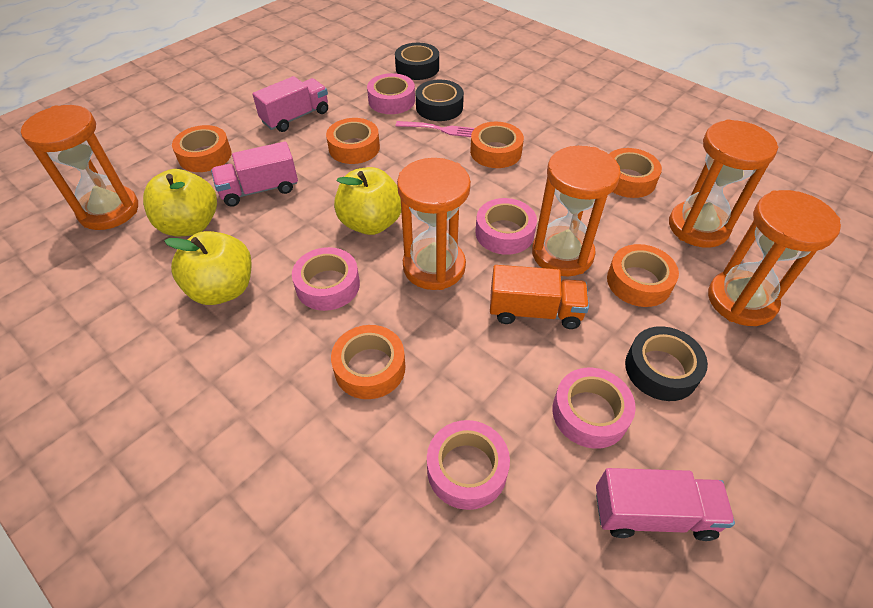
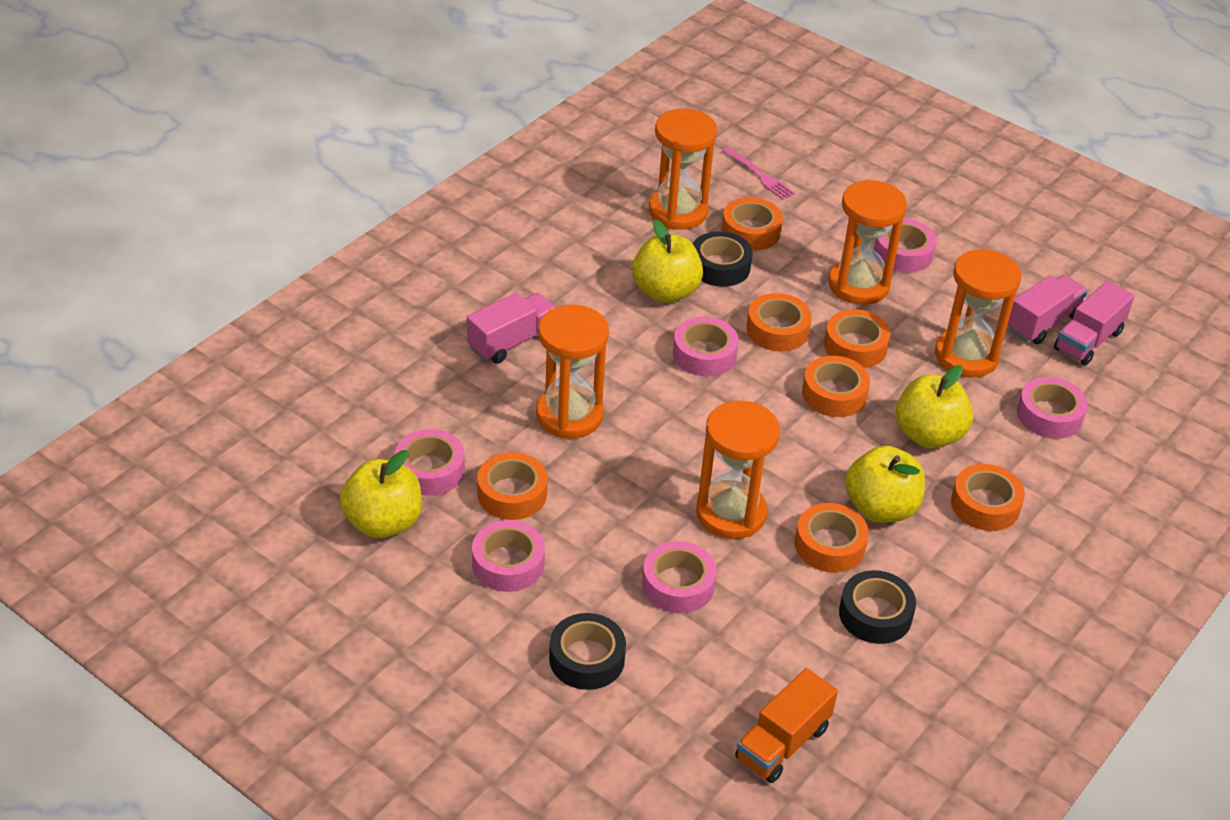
orange tape: [172,125,232,172] [326,118,380,164] [331,325,405,399] [470,122,524,168] [607,244,679,307] [609,148,662,198] = 6 -> [477,452,548,520] [722,197,783,251] [746,293,812,351] [795,503,869,573] [802,356,870,417] [824,309,890,368] [951,464,1025,531] = 7
pink tape: [292,247,360,311] [367,73,415,114] [427,420,510,510] [476,198,537,255] [552,368,636,449] = 5 -> [395,429,465,496] [472,520,545,592] [642,541,717,613] [673,317,739,376] [874,219,937,273] [1017,377,1088,439] = 6
yellow apple: [143,169,217,236] [164,231,252,305] [334,167,401,235] = 3 -> [340,450,422,538] [632,220,703,303] [845,446,925,523] [895,365,973,449] = 4

